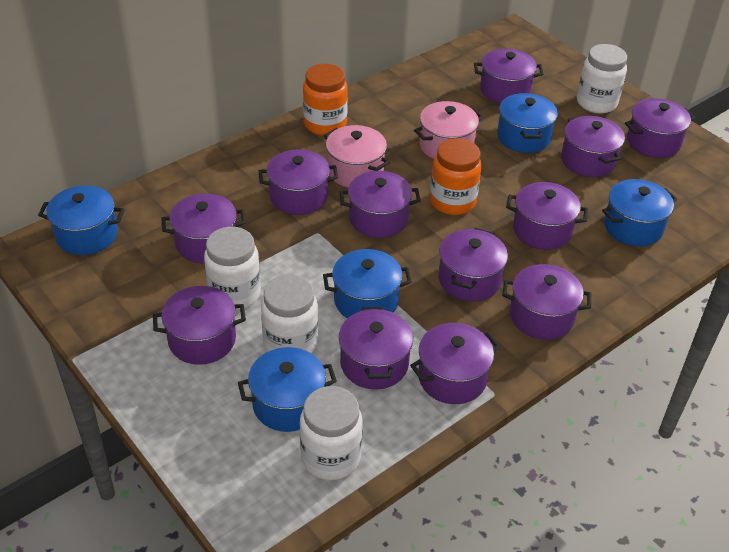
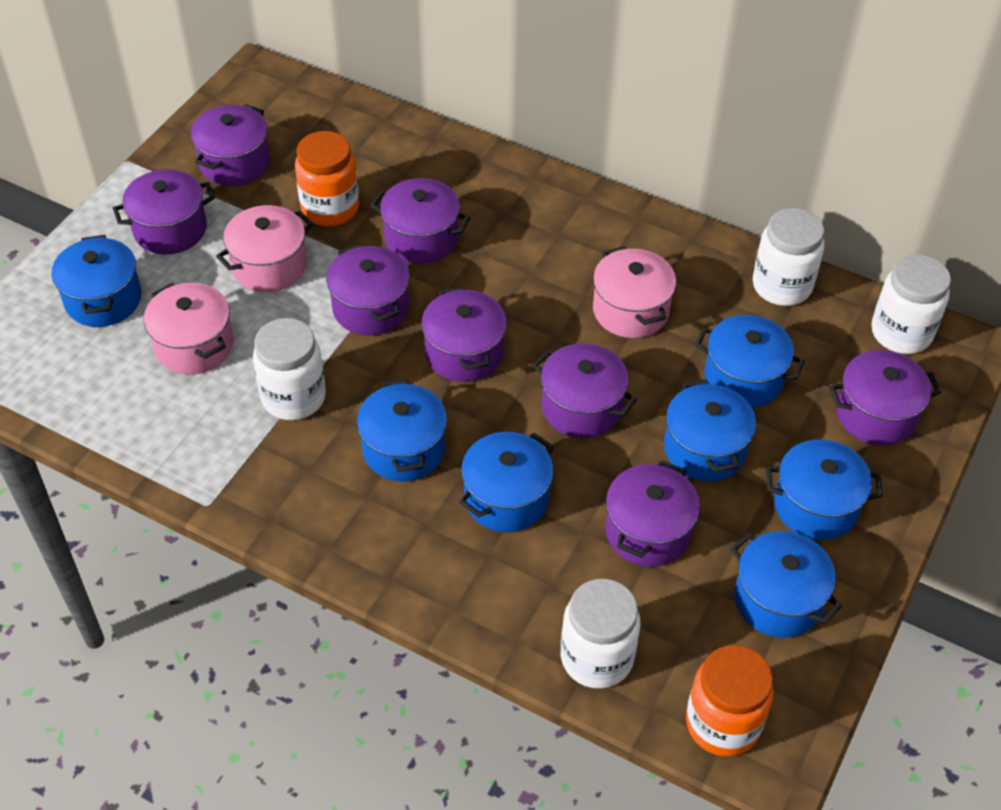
blue pot: [38,185,125,255] [238,347,337,432] [323,249,412,319] [497,93,558,153] [602,179,678,246] = 5 -> [52,235,142,327] [357,379,447,482] [459,432,554,532] [664,380,756,482] [695,315,805,408] [731,531,842,638] [766,439,883,540] = 7
pink pot: [324,125,390,188] [414,101,483,159] = 2 -> [144,283,233,375] [216,205,313,292] [593,246,676,338] = 3
purple pot: [153,286,246,365] [161,193,246,263] [259,149,338,215] [339,171,421,238] [339,307,413,390] [410,323,500,404] [439,228,508,302] [474,49,544,104] [503,264,591,340] [506,182,588,250] [561,116,625,177] [625,98,695,158] = 12 -> [113,169,215,254] [191,104,270,186] [326,244,410,335] [371,178,470,264] [421,287,507,382] [532,343,637,439] [605,460,700,567] [829,350,941,446] = 8

